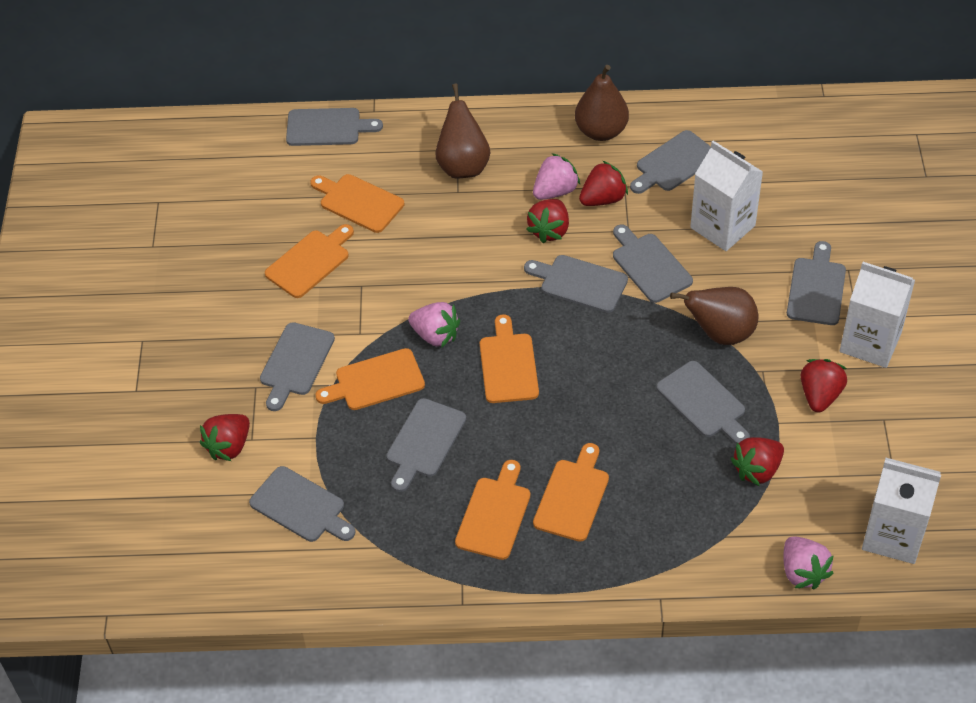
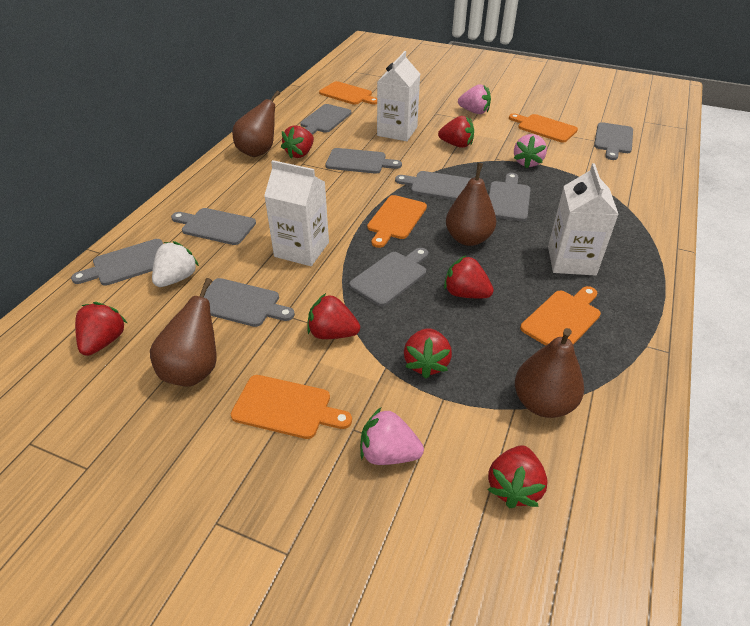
brown pear: [436,84,490,179] [575,65,629,141] [670,287,759,345] = 3 -> [150,278,216,387] [232,91,280,157] [446,163,496,246] [515,328,584,418] = 4
orange cutting board: [265,224,354,298] [310,174,404,233] [315,348,425,410] [455,460,530,560] [480,314,539,403] [533,443,609,542] = 6 -> [231,375,352,439] [319,81,377,105] [367,195,427,248] [509,114,578,143] [520,286,601,346] = 5
red strawberry: [200,414,250,461] [526,199,569,243] [579,161,628,206] [731,437,784,486] [801,359,847,412] = 5 -> [75,302,127,356] [281,125,314,159] [307,293,360,339] [404,328,452,379] [438,116,474,148] [444,255,494,298] [488,445,548,508] = 7
white strawberry: none = 0 -> [152,241,199,287] = 1

